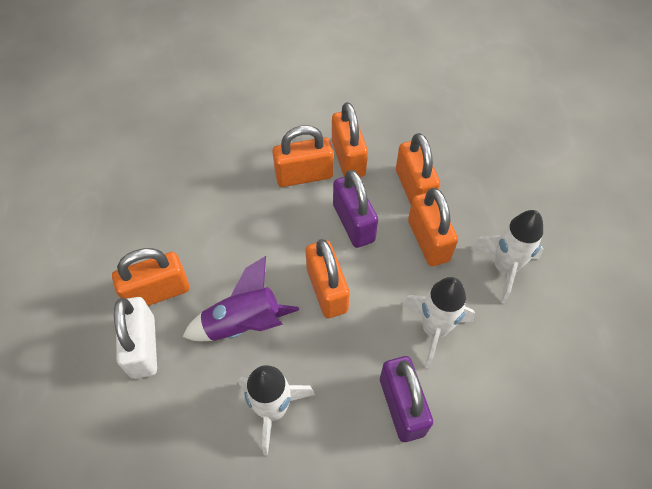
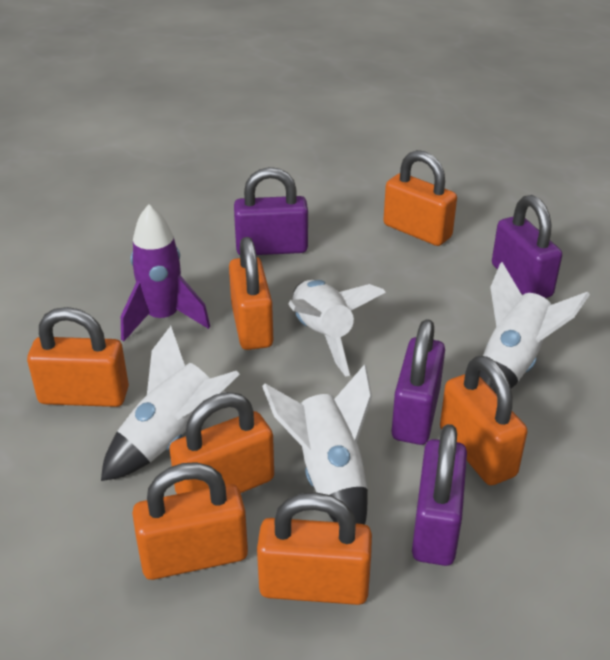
orange padlock: [112,248,190,306] [272,125,333,187] [306,239,350,318] [332,102,368,177] [396,133,440,204] [408,188,458,266] = 6 -> [27,307,129,407] [132,462,248,580] [169,392,274,494] [229,237,273,350] [257,492,372,605] [383,150,457,246] [440,356,528,485] = 7
purple padlock: [333,170,378,248] [380,356,433,442] = 2 -> [234,167,308,255] [392,319,445,445] [412,424,467,566] [492,195,562,298] = 4
white padlock: [114,297,157,379] = 1 -> none = 0
white rocket: [239,365,315,456] [402,277,475,369] [471,210,544,304] = 3 -> [101,326,240,481] [262,364,372,525] [288,280,386,377] [480,262,590,393] = 4

